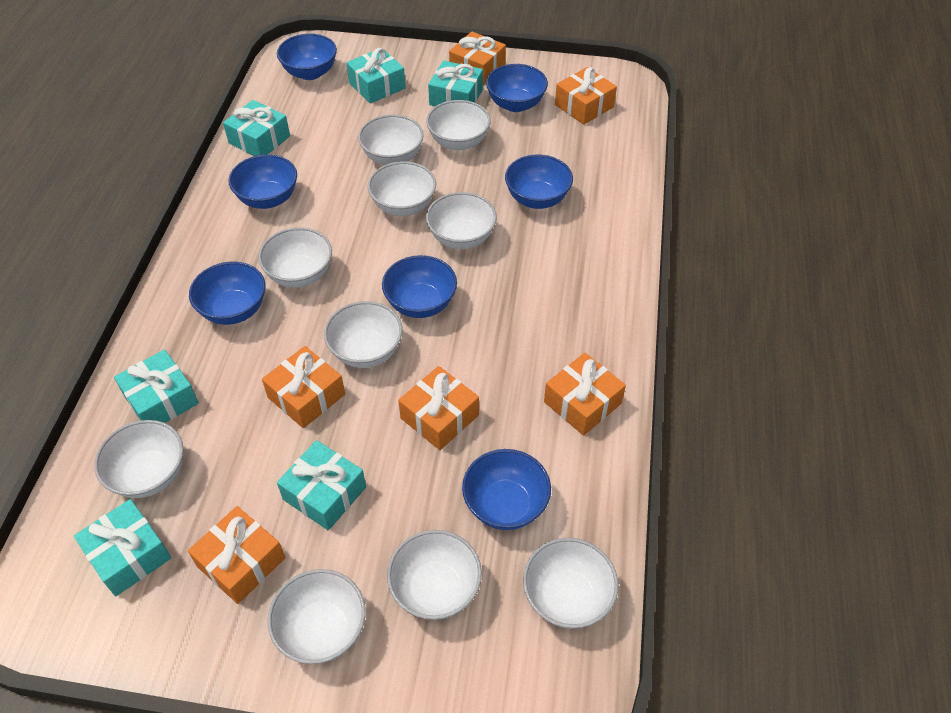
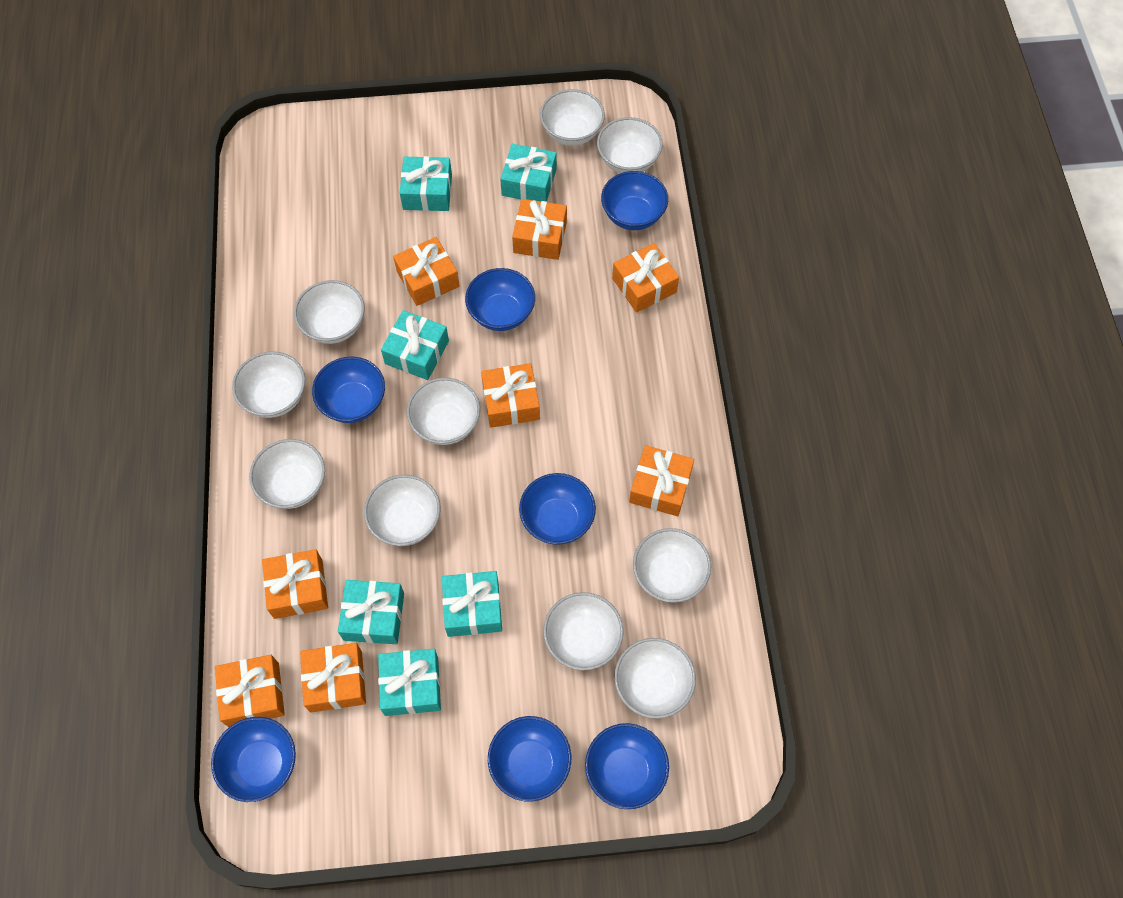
orange gift: [188,506,285,604] [262,346,345,428] [398,366,479,450] [449,31,506,86] [544,353,626,436] [555,67,617,125] = 6 -> [215,655,285,727] [262,549,328,619] [300,643,366,713] [393,237,459,306] [481,363,540,428] [512,199,567,260] [612,243,679,313] [629,445,694,516] = 8

